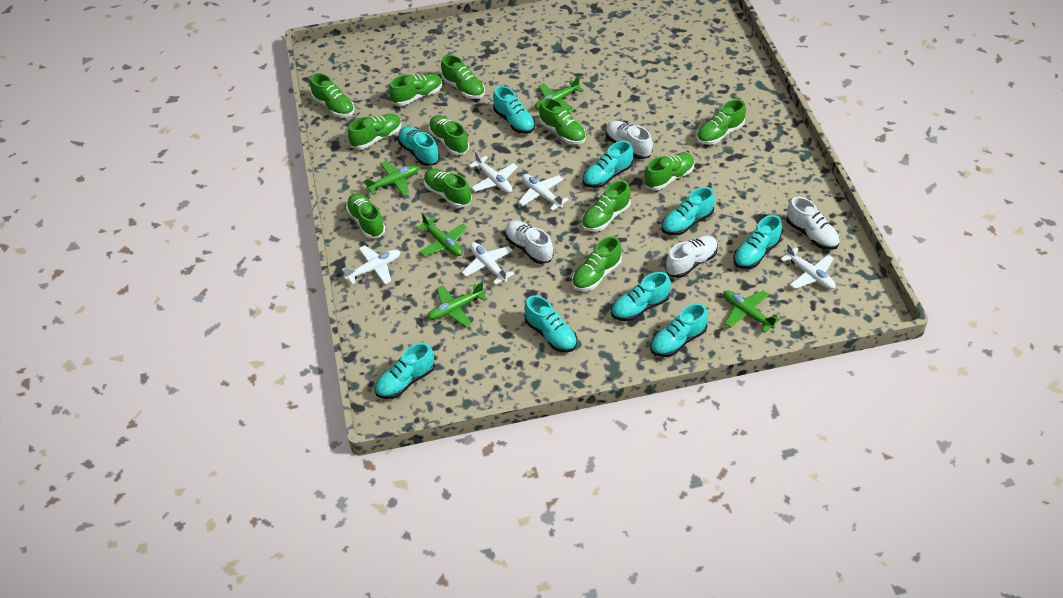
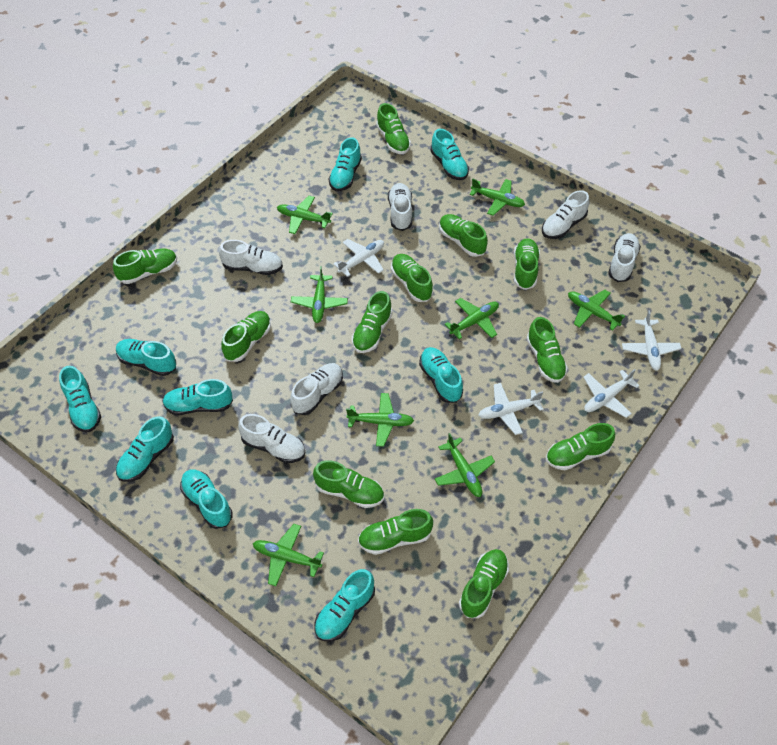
green plane: [364,161,419,196] [416,213,467,256] [427,282,487,327] [535,76,584,113] [723,290,780,333] = 5 -> [253,524,324,586] [277,196,333,234] [291,266,348,323] [346,393,414,447] [435,433,495,497] [445,298,499,339] [470,179,525,216] [568,290,625,331] = 8
white plane: [342,245,400,284] [462,242,514,285] [469,151,518,193] [518,174,569,211] [780,243,836,289] = 5 -> [333,239,384,277] [478,383,544,435] [583,369,639,418] [622,311,681,371] = 4
white shoe: [505,220,554,264] [605,121,653,159] [665,236,718,278] [786,197,840,250] = 4 -> [219,240,283,275] [238,414,305,463] [290,363,343,415] [388,183,412,231] [542,190,589,239] [608,233,641,282] = 6

